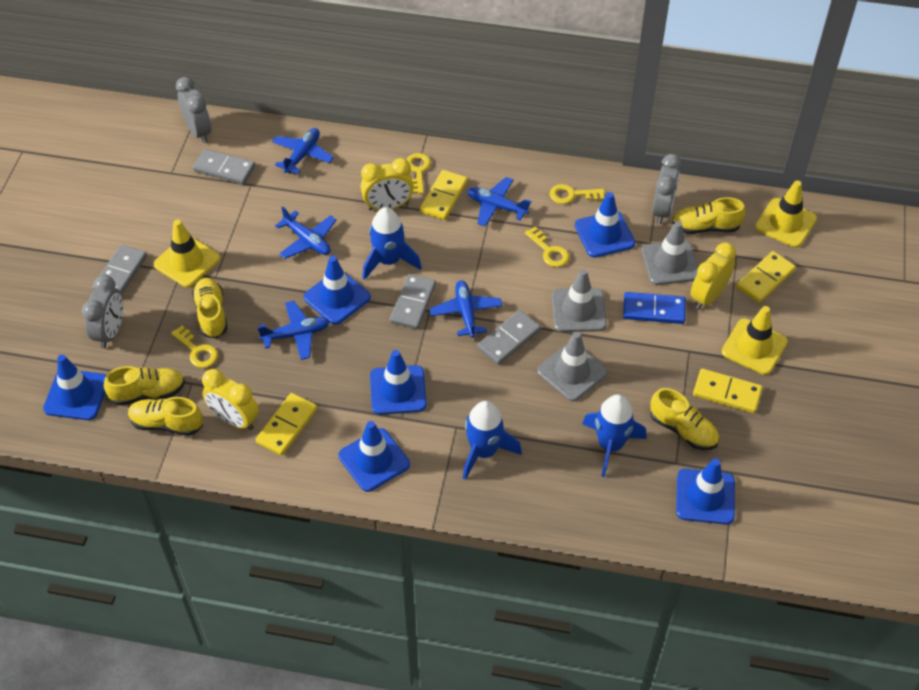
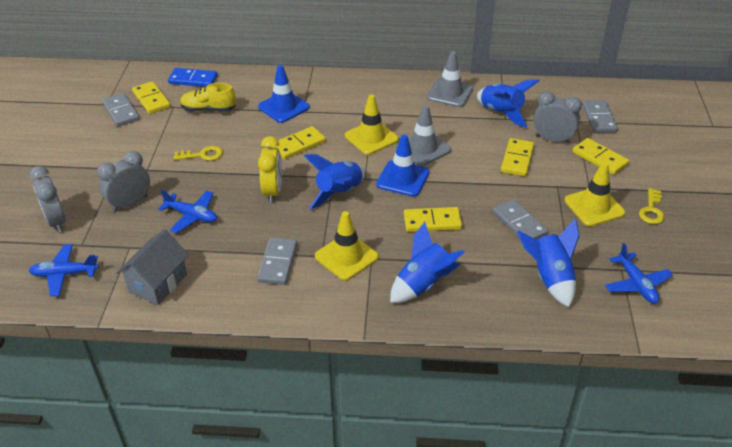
blue plane: [257,301,330,360] [272,128,334,174] [275,206,336,259] [430,281,503,338] [468,177,532,227] = 5 -> [29,244,99,296] [158,190,217,233] [605,243,673,304] = 3
blue rocket: [362,207,422,280] [463,401,522,480] [582,394,646,477] = 3 -> [304,154,365,210] [390,222,464,303] [477,79,539,127] [517,219,579,307] = 4
blue traffic cone: [43,355,106,420] [304,256,371,325] [338,421,410,492] [370,350,427,415] [575,192,635,257] [676,458,735,524] = 6 -> [258,65,310,123] [376,134,430,197] = 2
grey house: none = 0 -> [116,229,189,305] = 1
grey traffic cone: [537,331,607,401] [552,269,607,332] [642,221,698,285] = 3 -> [396,105,451,166] [427,51,473,107] = 2
yellow clock: [202,369,259,430] [361,158,414,211] [691,242,736,310] = 3 -> [258,136,282,203] = 1
yellow domino: [256,393,317,456] [420,170,468,220] [693,369,763,413] [736,251,796,303] = 4 -> [132,81,170,114] [272,126,326,159] [404,207,462,232] [501,138,534,176] [572,138,629,175] = 5
yellow key: [171,326,218,368] [406,153,431,194] [525,227,570,267] [550,184,605,204] = 4 -> [174,146,223,161] [639,188,665,224] = 2
yellow shoe: [104,366,185,405] [128,397,203,436] [192,278,228,338] [650,388,719,450] [672,197,745,234] = 5 -> [180,83,236,112] = 1

